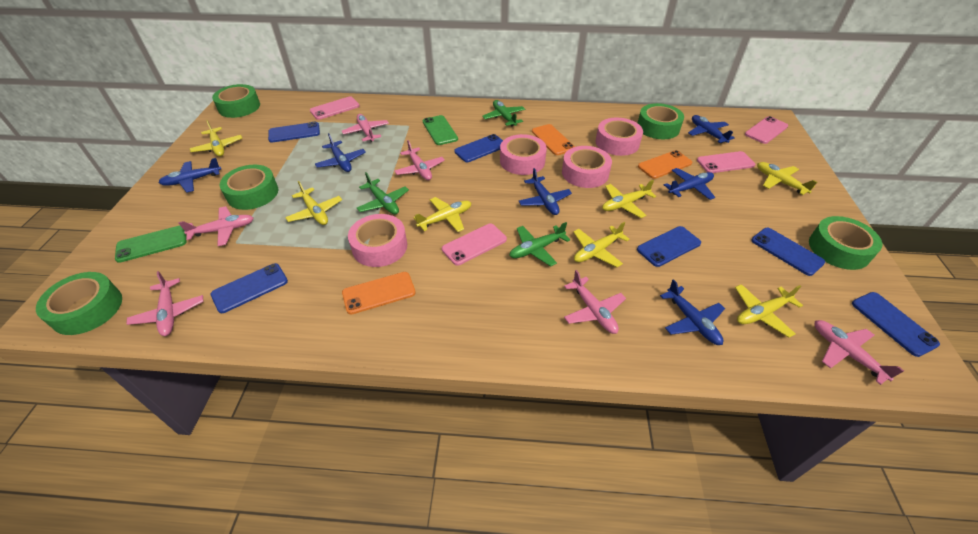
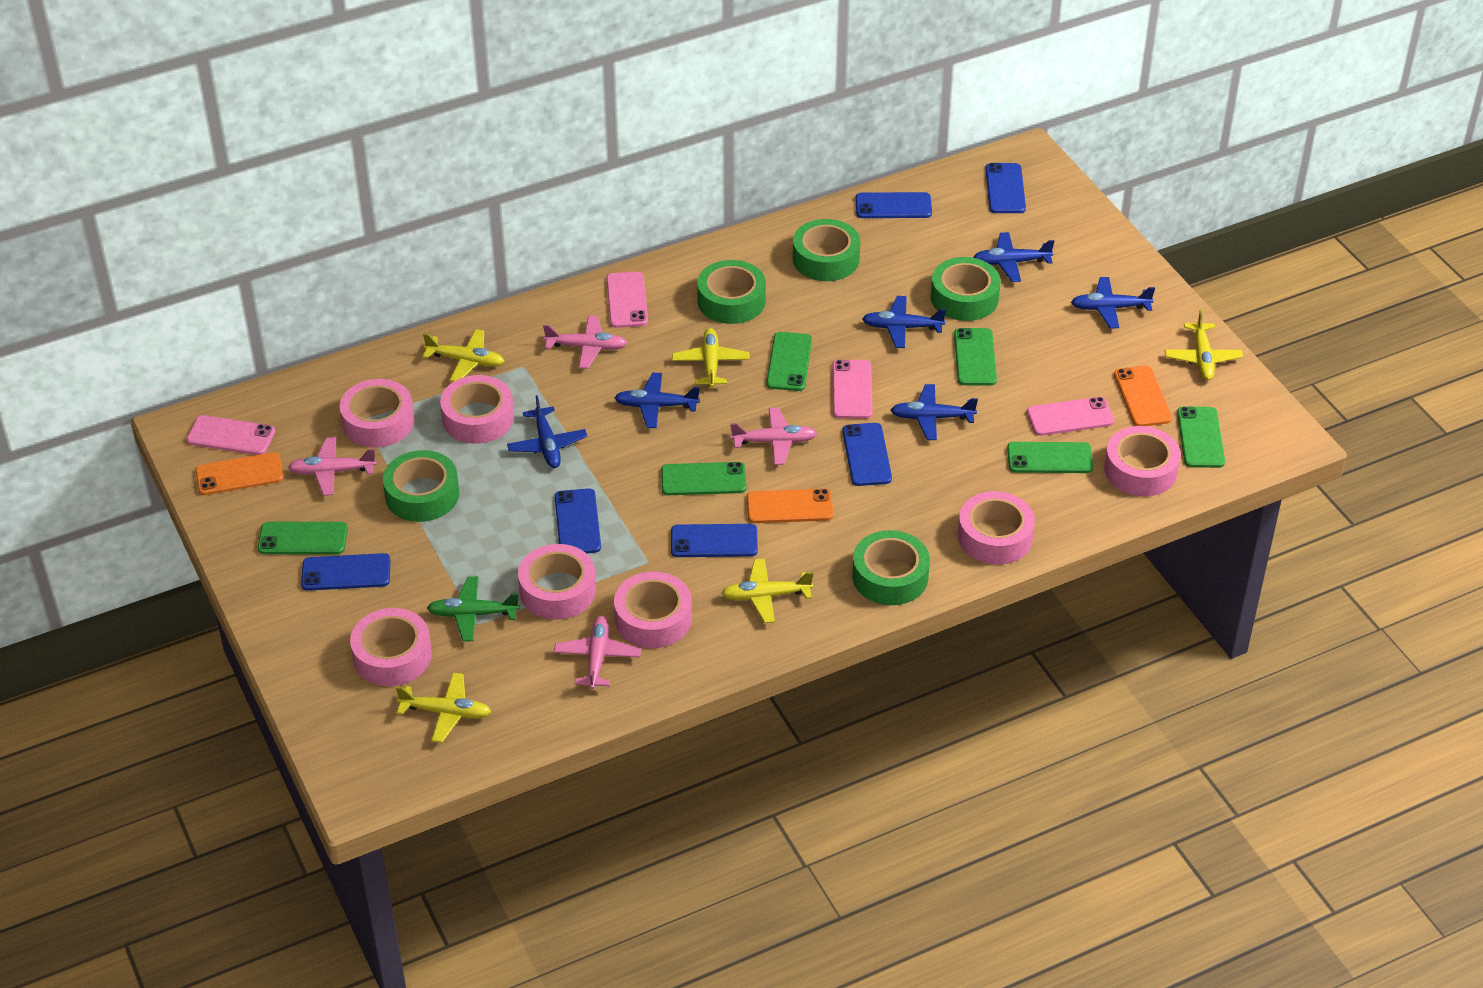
green phone: [115,225,187,263] [423,115,458,145] = 2 -> [258,522,348,555] [661,462,747,495] [766,332,812,391] [954,328,997,385] [1007,442,1093,473] [1177,406,1225,468] = 6
green plane: [357,172,409,215] [482,100,525,127] [509,222,570,266] = 3 -> [427,576,520,641] = 1
pink plane: [126,271,203,336] [178,206,254,246] [342,114,389,142] [395,140,445,180] [564,270,626,334] [815,320,904,385] = 6 -> [288,437,377,496] [543,315,627,369] [554,616,641,690] [730,408,817,465] = 4
pink tape: [348,214,407,267] [500,134,547,175] [562,146,612,188] [596,118,643,156] = 4 -> [340,379,415,447] [350,608,432,686] [440,375,514,444] [518,544,596,619] [614,572,692,648] [958,491,1035,565] [1104,426,1181,496] = 7
yellow plane: [190,120,242,156] [285,181,342,225] [413,197,471,232] [573,222,630,267] [602,180,656,218] [735,284,803,338] [757,162,817,195] = 7 -> [396,673,491,743] [422,329,505,382] [672,328,750,388] [721,559,813,623] [1165,310,1243,380] = 5

